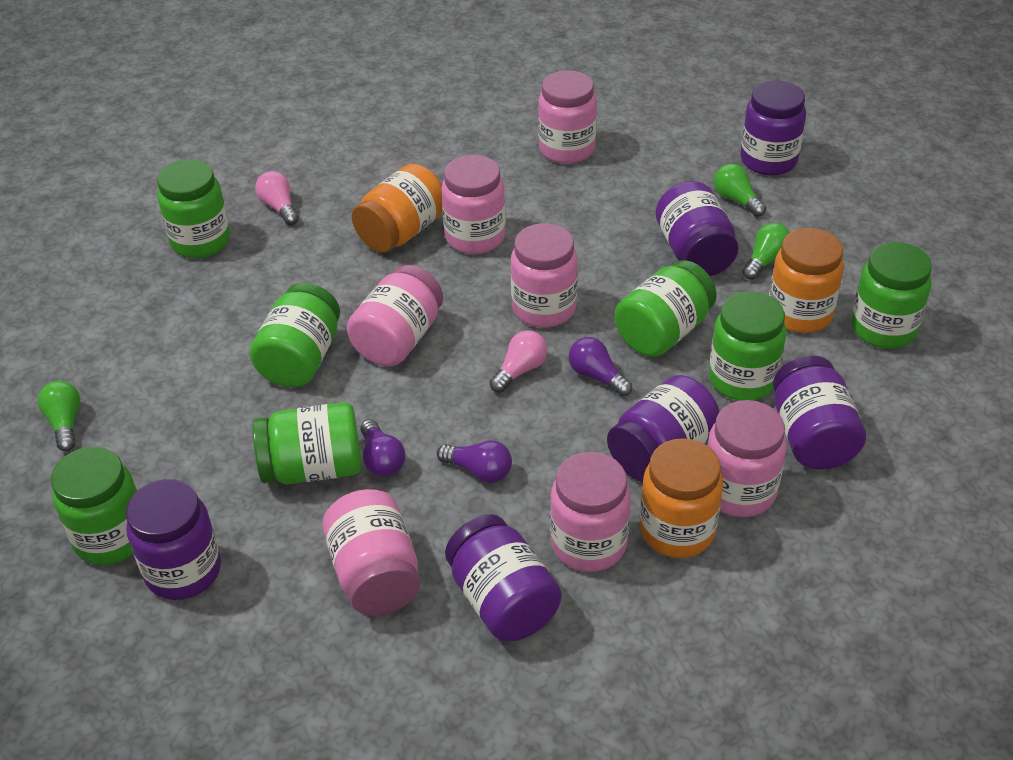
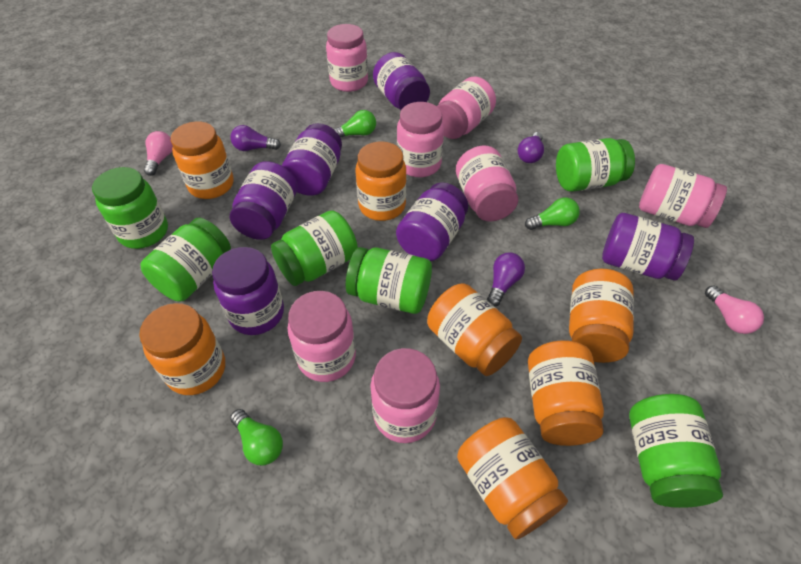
green jar: [51,447,137,565] [157,159,231,258] [250,283,340,387] [253,402,361,484] [615,260,717,357] [709,291,786,401] [851,242,932,349] = 7 -> [92,167,168,249] [141,218,231,301] [271,210,358,286] [346,247,432,314] [556,138,635,192] [629,394,723,508] = 6
orange jar: [352,164,443,253] [640,438,723,558] [769,228,844,333] = 3 -> [139,303,225,395] [171,122,234,199] [355,141,407,221] [427,283,522,376] [457,417,568,539] [528,340,604,446] [569,269,634,363] = 7

